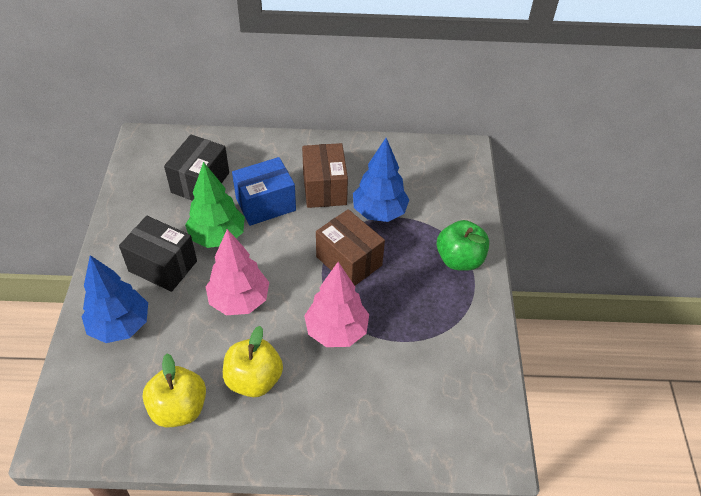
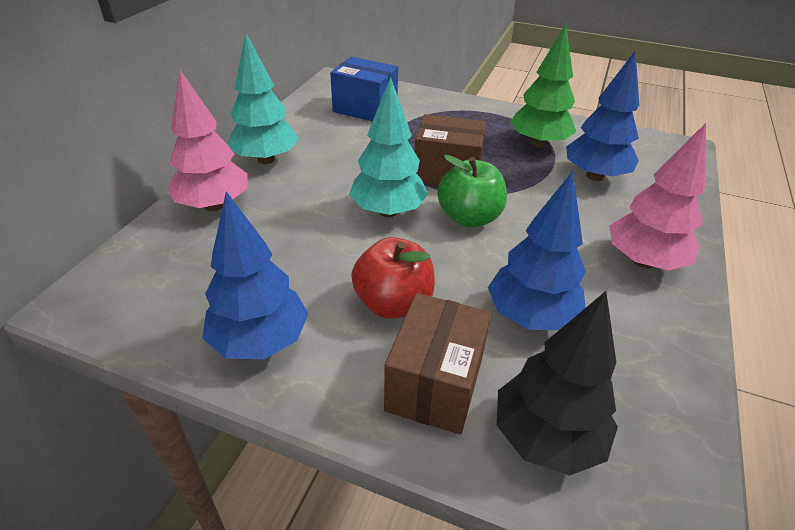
black box: [119,216,197,292] [164,134,229,201] = 2 -> none = 0
black tree: none = 0 -> [497,291,618,476] = 1
blue tree: [82,255,148,343] [353,138,410,222] = 2 -> [202,191,308,359] [488,171,586,330] [566,50,639,181] = 3
red apple: none = 0 -> [351,237,435,319] = 1
turquoise tree: none = 0 -> [228,34,299,164] [349,77,428,217] = 2
yellow apple: [143,353,206,427] [223,326,283,397] = 2 -> none = 0

